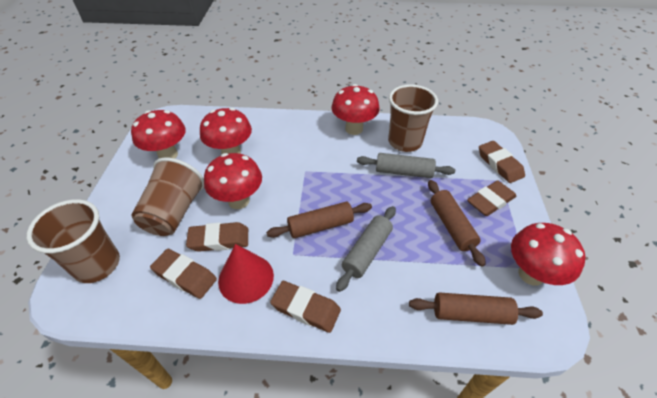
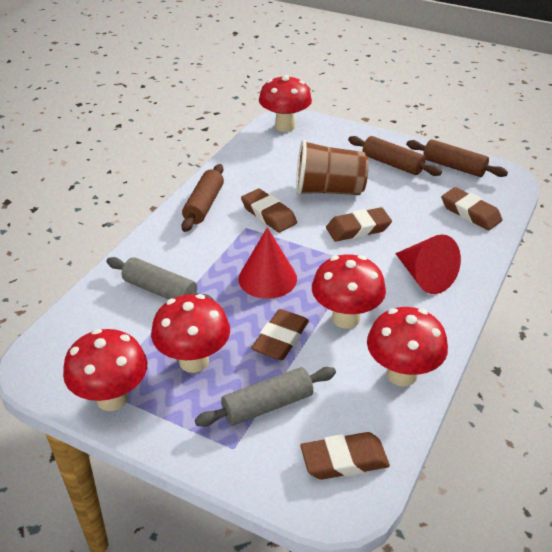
brown cup: [26,199,120,283] [132,158,204,236] [388,84,438,152] = 3 -> [296,139,369,196] = 1
red cone: [218,244,274,304] = 1 -> [239,227,297,299] [395,234,461,294] = 2

